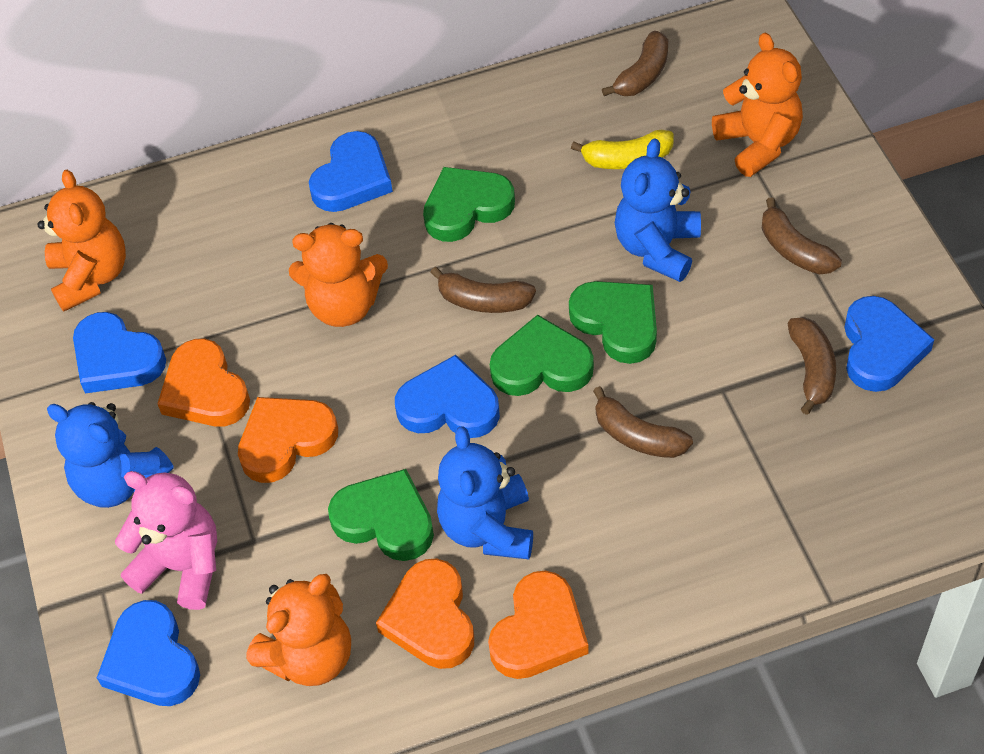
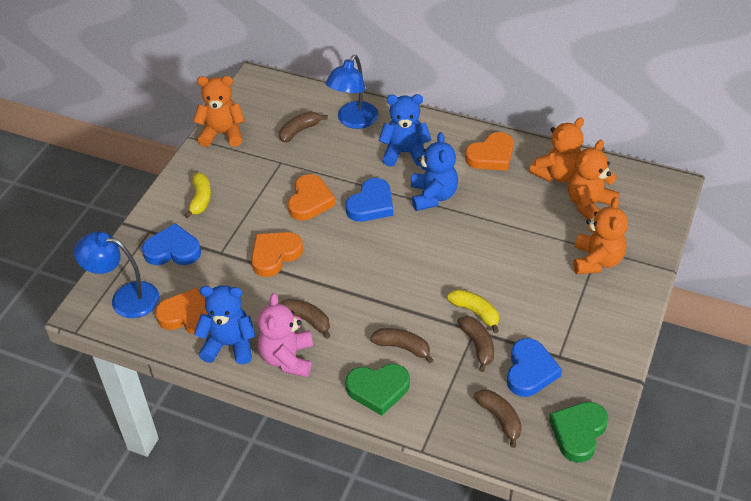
blue heart: [73,312,166,393] [97,600,200,706] [309,131,393,212] [395,355,500,438] [844,296,934,392] = 5 -> [142,223,201,265] [346,178,393,222] [507,338,562,397] = 3
blue lamp: none = 0 -> [74,231,159,318] [326,55,378,129] = 2
green heart: [328,469,434,561] [423,167,515,242] [490,315,594,396] [569,281,657,364] = 4 -> [346,364,410,416] [549,402,608,463] = 2
yellow banana: [571,130,674,169] = 1 -> [184,173,211,218] [447,289,499,333] = 2

